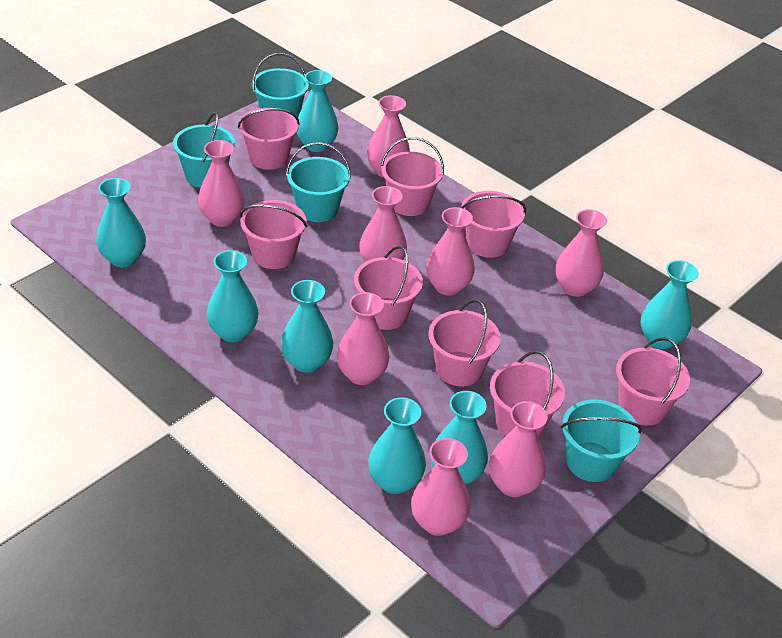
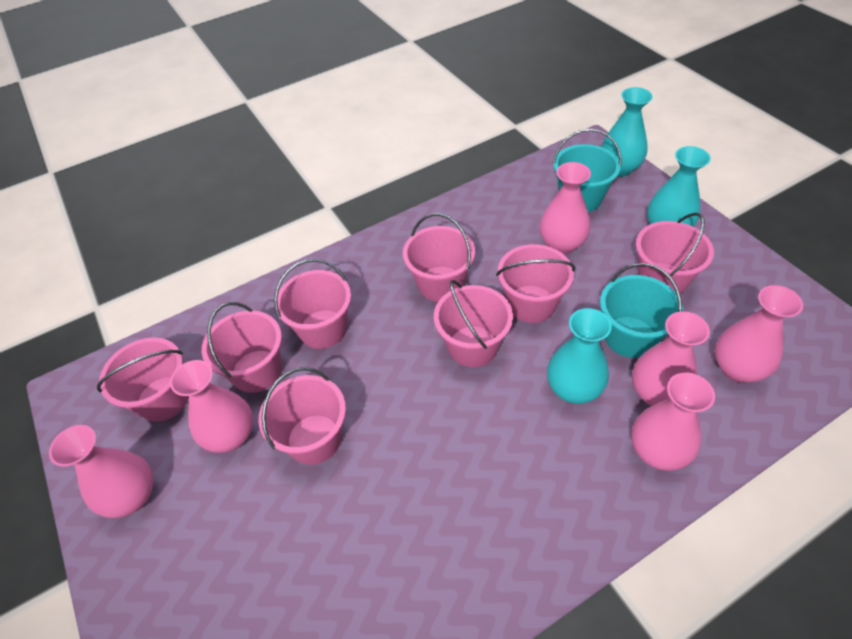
pink vase: [198,140,245,227] [337,292,390,385] [359,186,407,262] [367,95,410,178] [411,438,470,536] [426,207,475,296] [489,401,548,497] [555,209,607,297] = 8 -> [49,425,154,518] [170,360,253,453] [540,162,591,254] [631,373,715,471] [632,311,710,406] [715,285,803,382] = 6
turquoise bucket: [173,112,235,188] [252,53,309,117] [286,142,351,222] [561,400,642,482] = 4 -> [552,128,622,212] [600,263,683,358] = 2
turquoise vase: [96,178,146,267] [207,250,259,342] [281,280,333,373] [297,70,339,152] [368,397,426,494] [431,391,488,485] [640,260,699,349] = 7 -> [547,308,612,404] [601,87,653,177] [647,146,711,227] = 3

